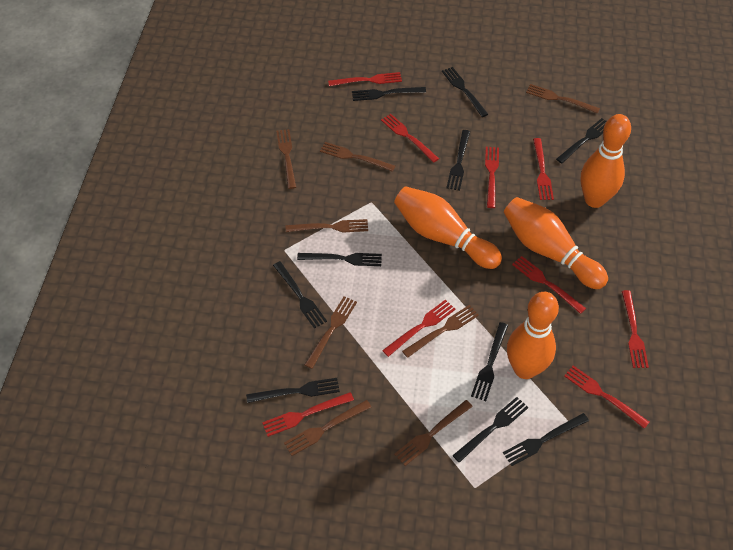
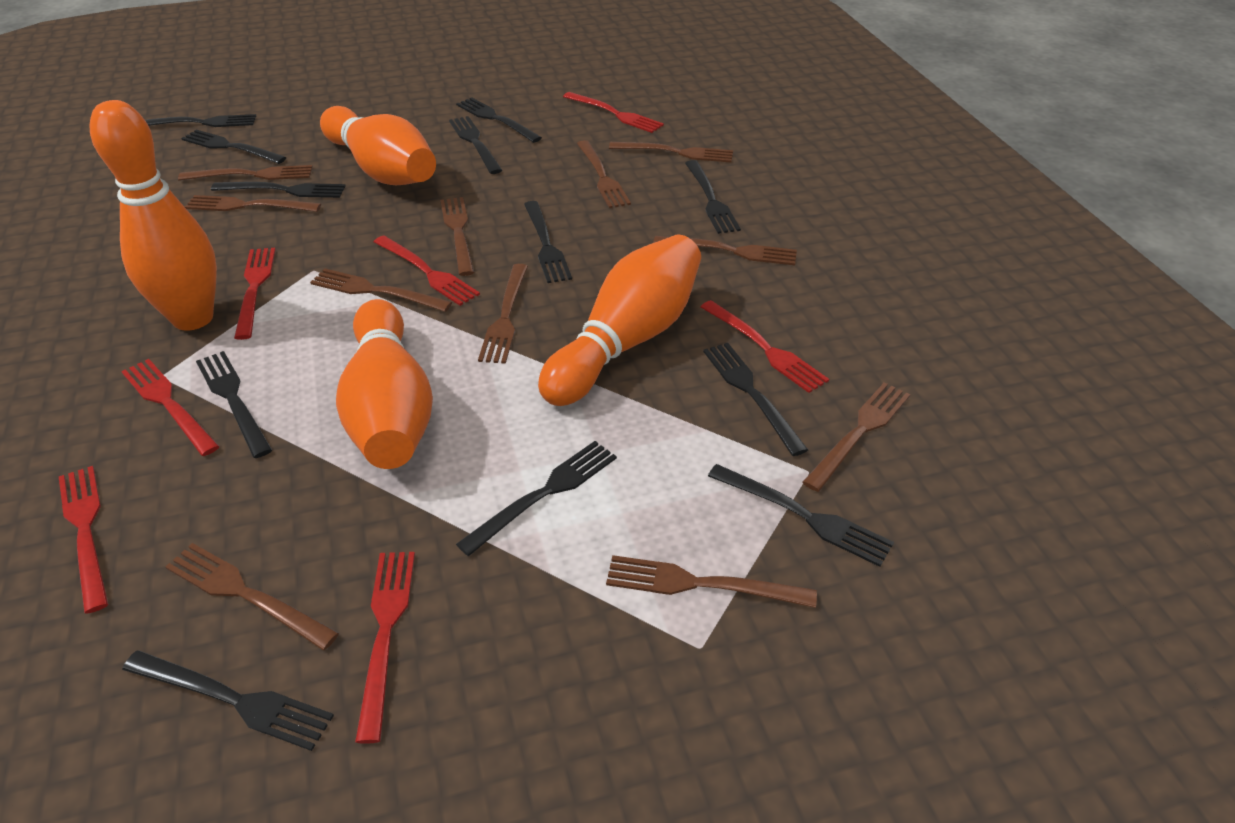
black fork: [246,378,340,403] [273,261,327,328] [297,253,382,266] [352,87,426,101] [442,67,488,117] [446,130,470,191] [452,397,529,463] [471,322,508,401] [503,413,589,466] [556,118,606,164] = 10 -> [122,650,334,751] [145,114,256,127] [181,129,287,164] [196,351,272,458] [211,182,346,198] [449,116,503,174] [456,97,542,143] [456,441,617,556] [524,201,572,283] [685,160,741,234] [703,343,808,456] [708,464,894,567] = 12
brown fork: [276,129,296,189] [284,400,371,456] [286,219,368,233] [304,296,357,369] [320,142,395,172] [394,400,473,466] [402,305,479,358] [526,84,600,114] = 8 -> [165,543,339,650] [178,165,313,181] [185,195,321,212] [310,268,452,312] [440,197,474,276] [478,264,528,364] [577,140,631,208] [606,555,817,608] [609,142,733,162] [653,236,797,265] [802,382,910,492] = 11
red fork: [262,392,354,437] [328,72,402,86] [381,114,439,163] [382,299,456,357] [485,147,499,208] [512,256,586,314] [533,138,554,200] [564,365,649,429] [622,290,649,368] = 9 -> [59,466,108,614] [121,359,220,456] [234,248,276,340] [355,552,415,744] [374,236,480,306] [563,92,664,133] [701,300,829,393] = 7

